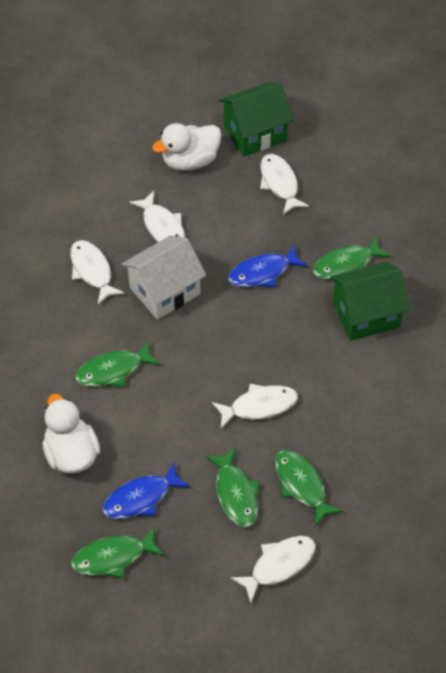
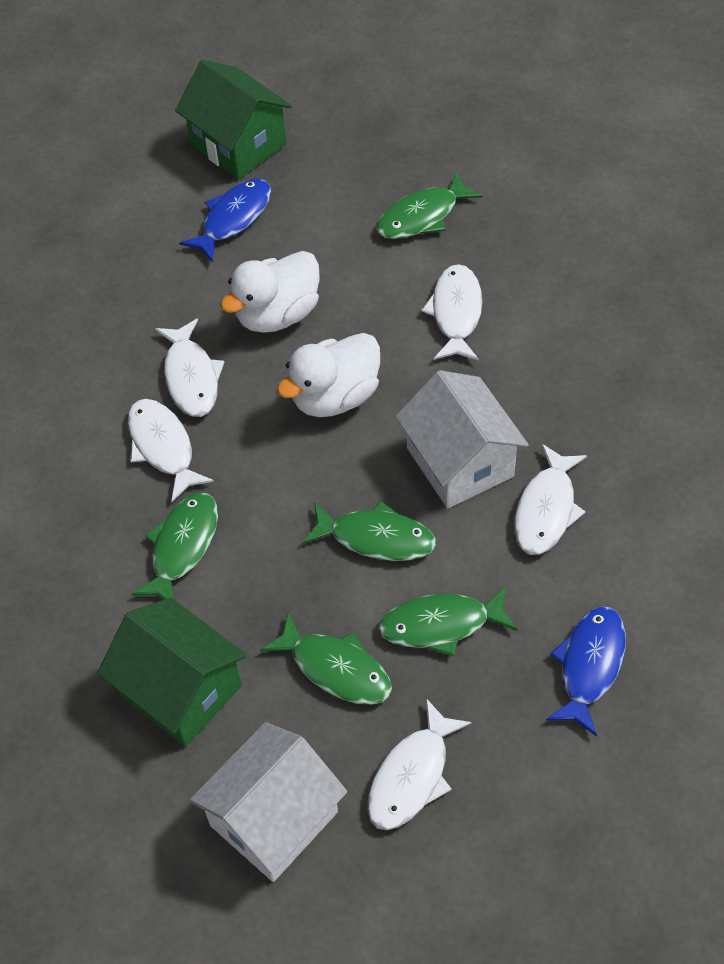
white house: [121,235,206,320] = 1 -> [190,722,347,882] [395,370,529,508] = 2

